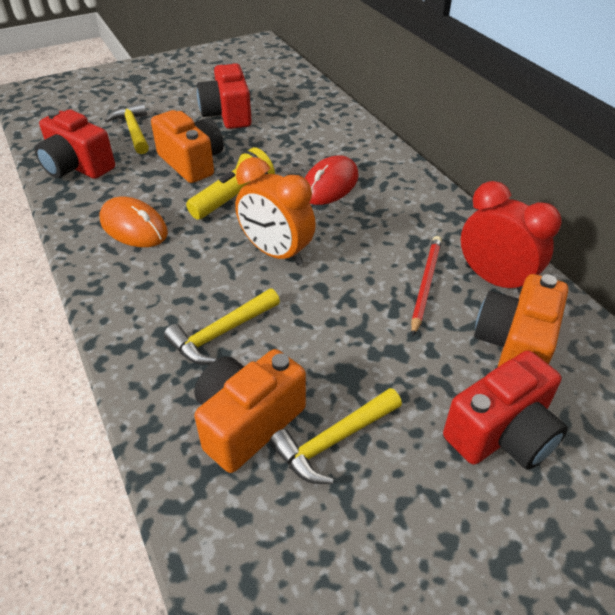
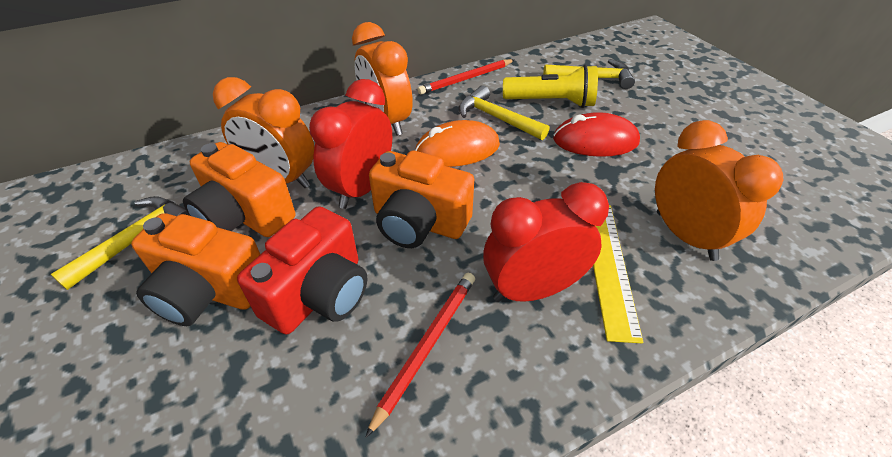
orange clock: [235,157,316,266] = 1 -> [213,77,314,188] [352,22,413,136] [655,120,783,261] = 3
red camera: [35,109,115,179] [197,61,252,129] [443,350,568,470] = 3 -> [237,206,367,334] = 1
red clock: [461,181,562,294] = 1 -> [309,79,392,209] [483,182,609,302] = 2
red pencil: [411,236,442,336] = 1 -> [365,273,475,438] [417,59,514,95] = 2
yellow ruler: none = 0 -> [593,205,643,343] = 1

